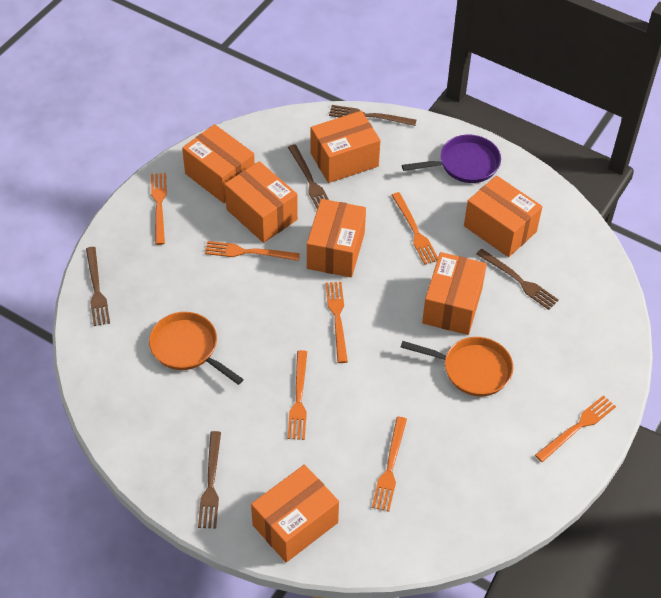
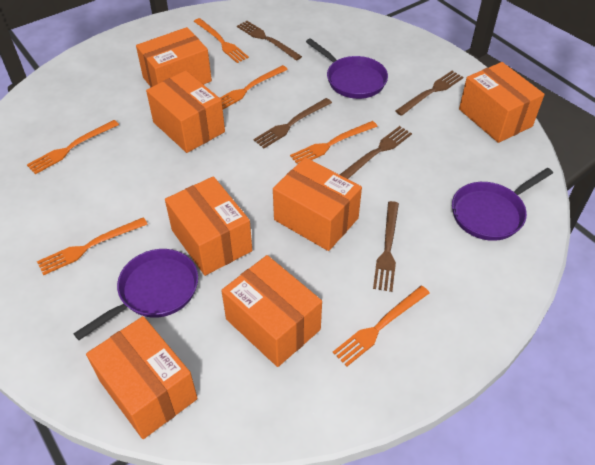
orange fork: [151,173,167,245] [205,241,300,261] [287,350,307,440] [326,282,348,363] [372,417,407,512] [392,192,438,265] [535,395,616,462] = 7 -> [27,120,119,174] [37,217,148,275] [194,18,249,63] [220,65,288,109] [290,121,378,164] [333,286,430,367] = 6
orange pan: [149,312,244,385] [401,337,513,396] = 2 -> none = 0
purple pan: [402,135,501,183] = 1 -> [74,249,198,340] [306,38,388,99] [452,168,553,241] = 3

